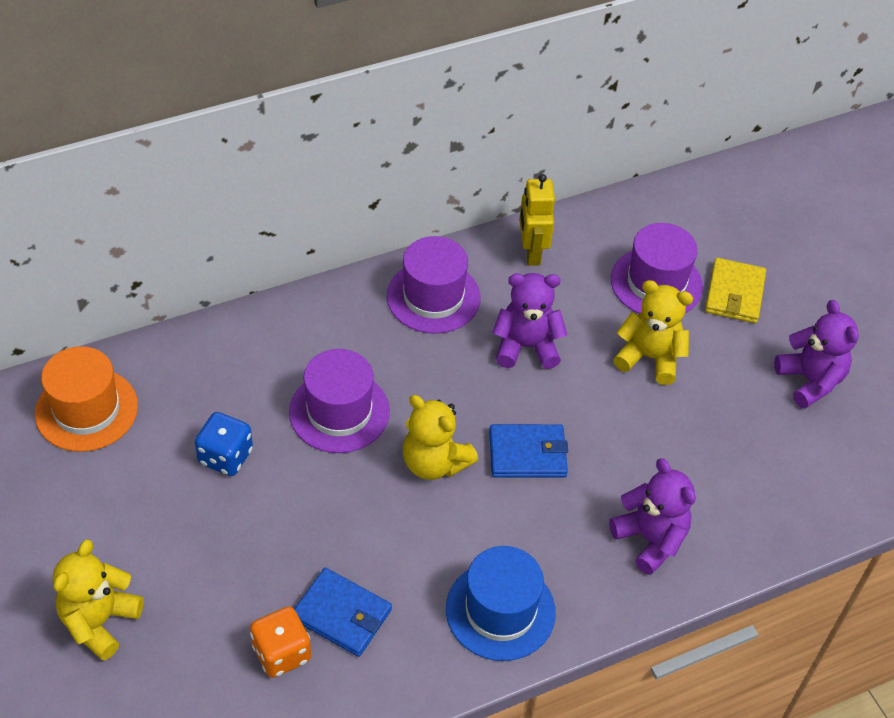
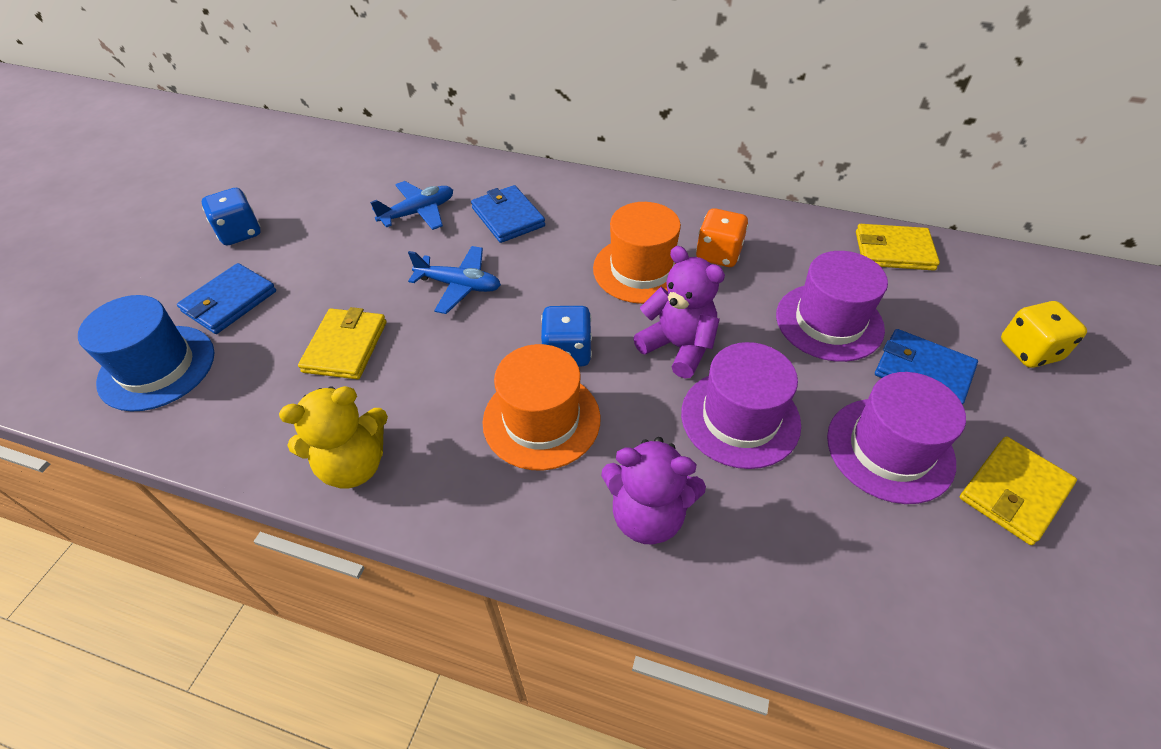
blue dice: [195,412,253,476] = 1 -> [202,188,261,245] [541,306,592,366] = 2
blue plane: none = 0 -> [370,181,453,230] [408,246,501,314] = 2
blue wallet: [294,568,392,657] [489,424,568,477] = 2 -> [177,263,276,334] [471,185,545,243] [875,329,978,404] = 3
orange hat: [35,346,138,452] = 1 -> [483,344,600,471] [593,202,681,304] = 2
purple teddy bear: [492,273,567,369] [609,458,696,575] [774,300,859,409] = 3 -> [601,437,706,544] [633,246,725,378] = 2
yellow dice: none = 0 -> [1001,301,1087,368] = 1
yellow robot: [519,174,555,266] = 1 -> none = 0
yellow teddy bear: [53,539,144,661] [402,395,478,480] [613,280,693,385] = 3 -> [279,386,388,488] = 1
yellow wallet: [705,258,766,323] = 1 -> [298,307,386,379] [856,224,940,271] [960,437,1077,545] = 3

